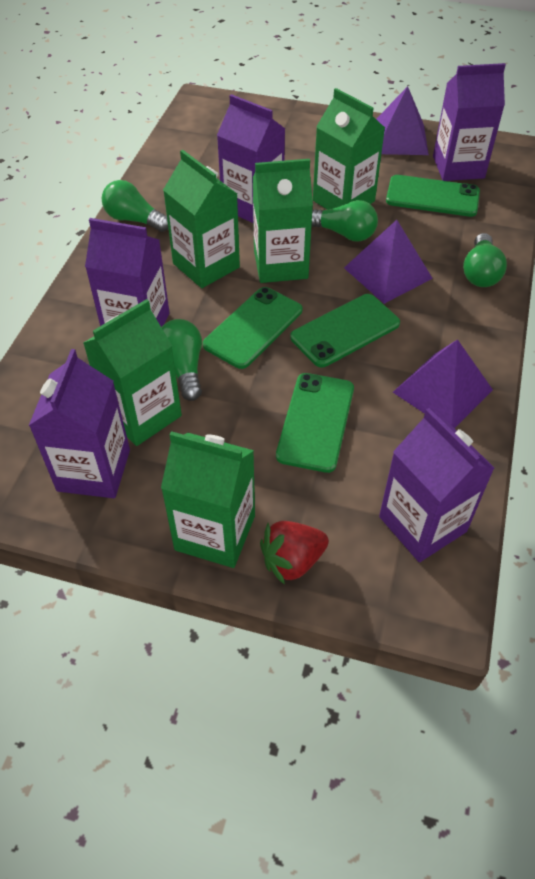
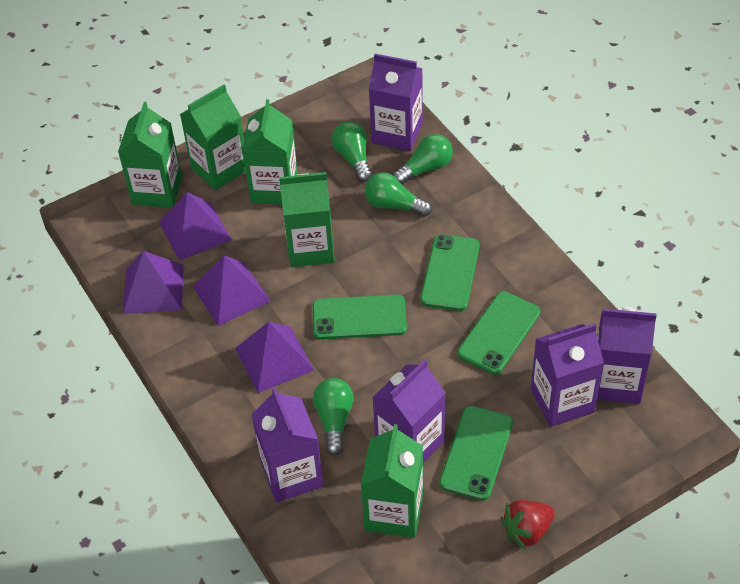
purple pyramid: [344,220,433,304] [376,86,429,155] [393,339,493,429] = 3 -> [123,251,184,314] [159,192,232,261] [192,255,270,326] [235,322,314,393] = 4

